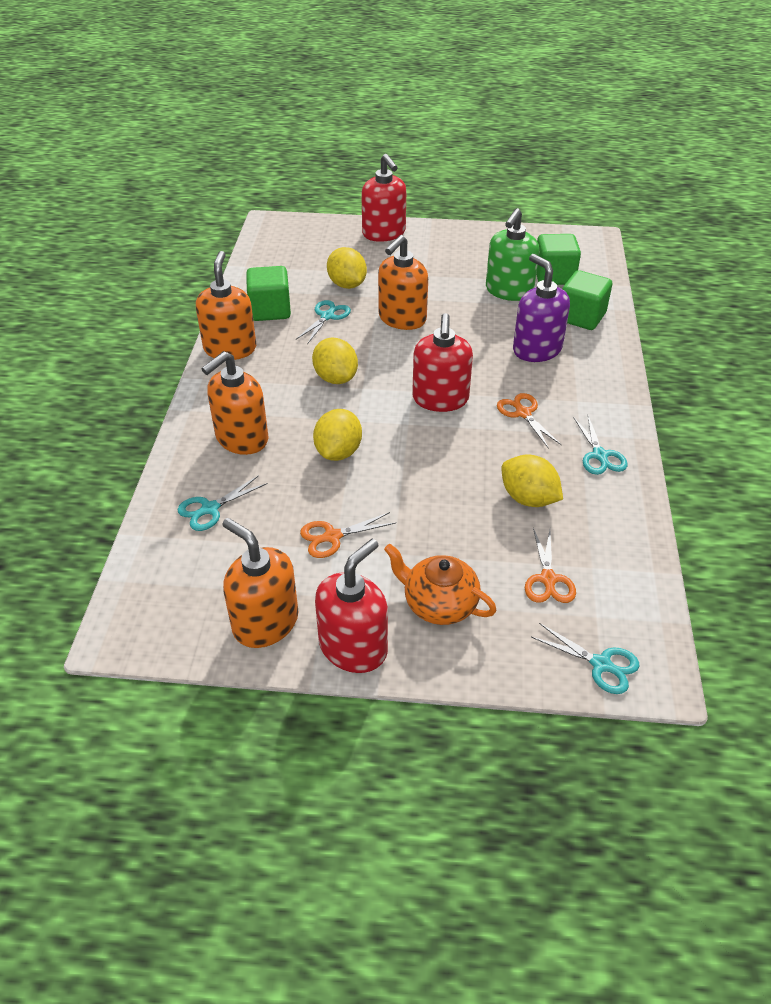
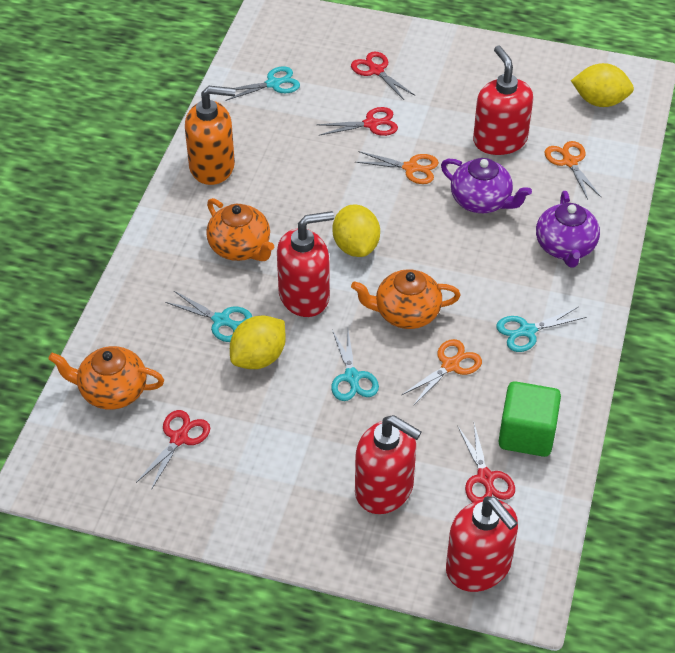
green cube: [246,266,291,321] [536,234,581,285] [562,270,612,330] = 3 -> [498,381,561,457] = 1
green soap dispenser: [486,208,539,301] = 1 -> none = 0
orange soap dispenser: [196,251,256,360] [201,351,269,455] [222,518,298,648] [378,235,428,330] = 4 -> [185,86,236,185] = 1
orange teapot: [384,544,497,625] = 1 -> [48,346,164,410] [206,198,274,261] [351,269,461,329] = 3
purple soap dispenser: [513,254,570,362] = 1 -> none = 0
purple teapot: none = 0 -> [441,158,532,213] [536,191,600,267] = 2
red scissors: none = 0 -> [136,410,210,490] [316,107,398,136] [351,52,415,100] [457,423,515,502] = 4
red soap dispenser: [315,539,388,673] [361,154,406,242] [412,313,473,412] = 3 -> [277,211,334,317] [355,415,422,514] [446,496,518,592] [473,45,533,155] = 4
yellow lemon: [312,337,358,384] [313,409,362,461] [327,247,367,289] [501,454,563,507] = 4 -> [230,316,286,369] [333,205,380,257] [571,63,634,107] = 3

